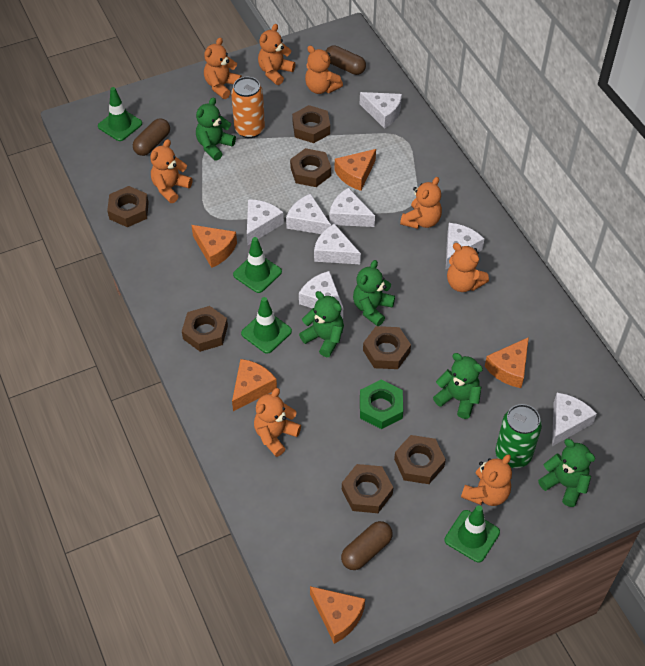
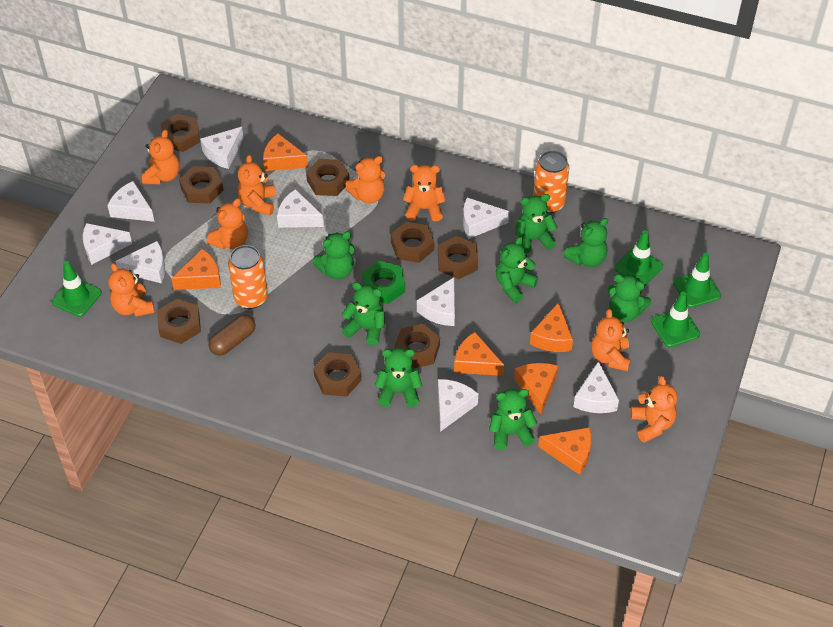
brown capsule: [133,118,170,156] [326,45,366,75] [341,521,393,570] = 3 -> [209,315,256,356] = 1
brown nut: [107,186,149,227] [182,306,228,352] [290,148,331,187] [292,105,330,143] [342,464,393,513] [363,326,411,369] [394,435,446,484] = 7 -> [157,299,201,344] [160,114,200,152] [179,166,223,204] [306,159,350,196] [313,352,362,397] [391,222,434,263] [394,324,440,369] [438,236,478,279] = 8
green can: [495,404,542,468] = 1 -> none = 0
green teddy bear: [196,97,236,161] [299,291,344,357] [353,260,395,326] [433,353,483,419] [538,439,595,507] = 5 -> [313,231,354,279] [342,282,385,346] [375,348,422,407] [489,389,537,450] [496,237,538,303] [515,194,558,254] [563,218,608,267] [607,274,651,322] = 8
orange can: [231,77,265,138] = 1 -> [228,245,268,309] [533,151,569,213] = 2
orange cheese: [191,225,237,268] [232,359,277,411] [310,586,365,644] [335,149,376,191] [485,337,529,388] = 5 -> [171,249,221,290] [263,133,308,171] [454,332,504,376] [514,363,558,414] [530,302,573,352] [538,427,591,475] = 6
white cheese: [247,199,284,245] [286,194,331,234] [299,271,343,318] [314,224,361,264] [329,188,375,227] [360,92,402,129] [446,223,484,269] [552,393,597,446] = 8 -> [83,223,132,265] [107,181,155,222] [115,241,165,283] [200,127,244,169] [277,189,324,228] [417,277,455,326] [438,379,478,432] [463,198,509,239] [573,361,619,413] = 9

